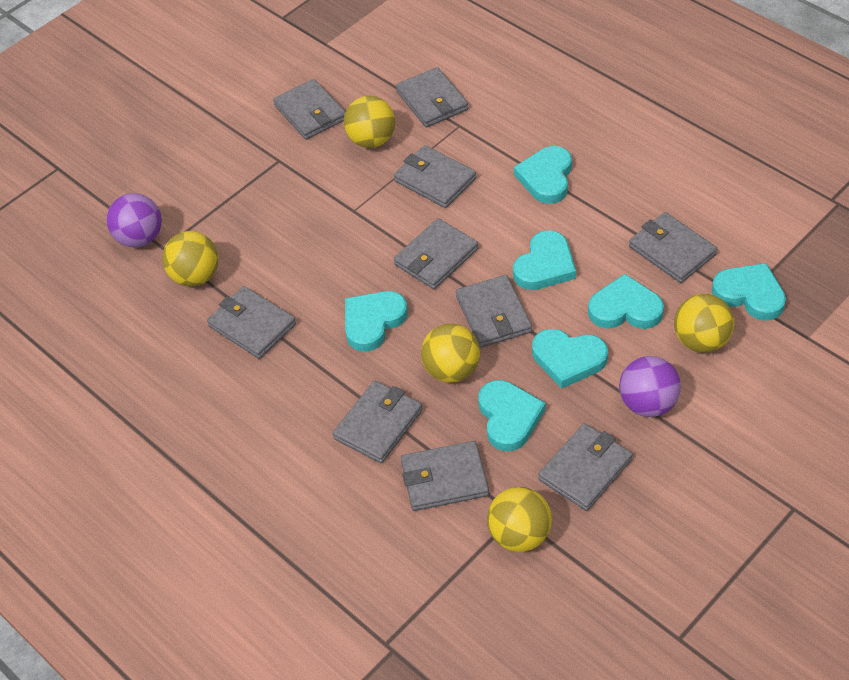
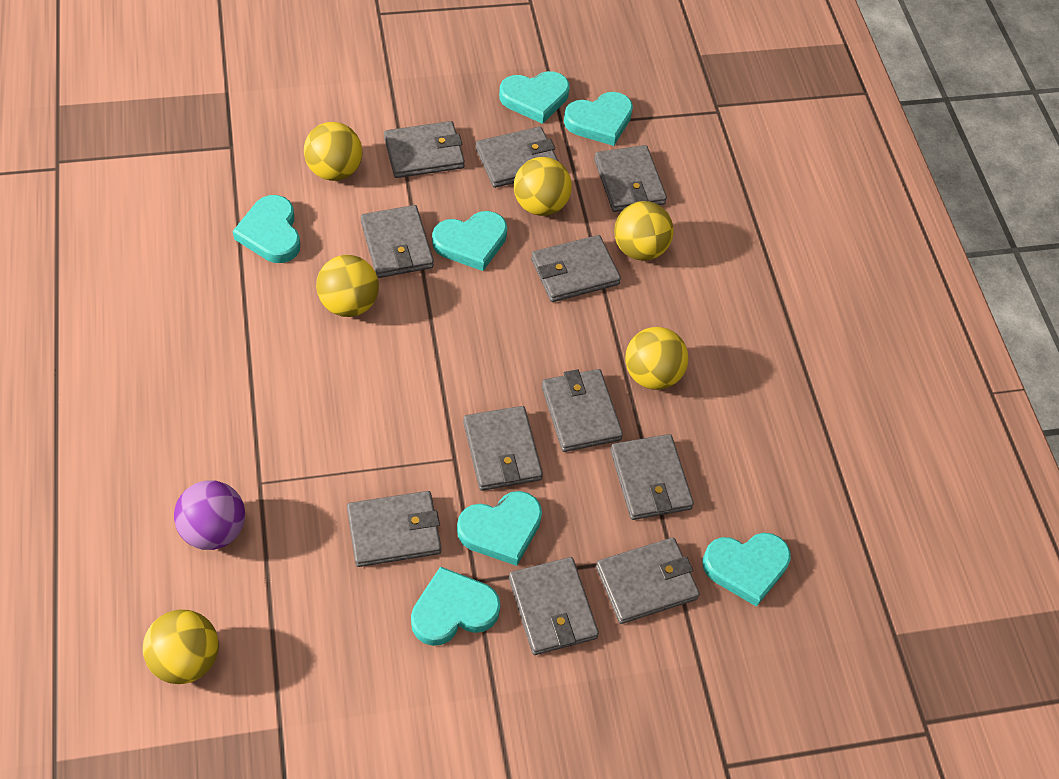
grey wallet: [207,286,296,359] [273,79,346,140] [333,381,423,463] [394,145,476,208] [394,218,478,289] [396,67,468,128] [401,441,489,511] [456,275,532,348] [538,423,633,511] [629,212,717,283] = 10 -> [347,491,441,567] [361,205,434,278] [384,121,465,178] [463,406,543,491] [476,127,559,188] [509,557,599,655] [531,235,621,302] [542,369,623,452] [594,145,667,212] [596,537,700,624] [610,434,694,520] = 11
purple ball: [106,193,162,248] [619,356,681,417] = 2 -> [174,480,245,550] = 1
yellow ball: [162,231,219,287] [344,96,395,148] [421,323,480,383] [487,487,552,552] [674,294,734,353] = 5 -> [143,610,219,684] [304,122,362,181] [316,255,379,317] [514,157,572,216] [614,201,674,261] [625,327,688,390] = 6

